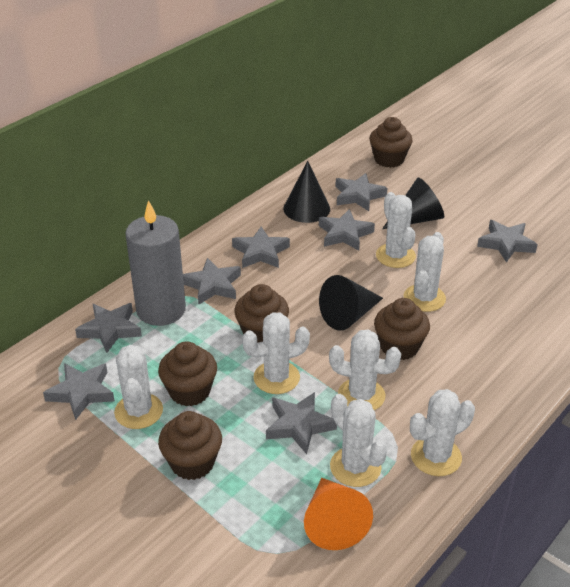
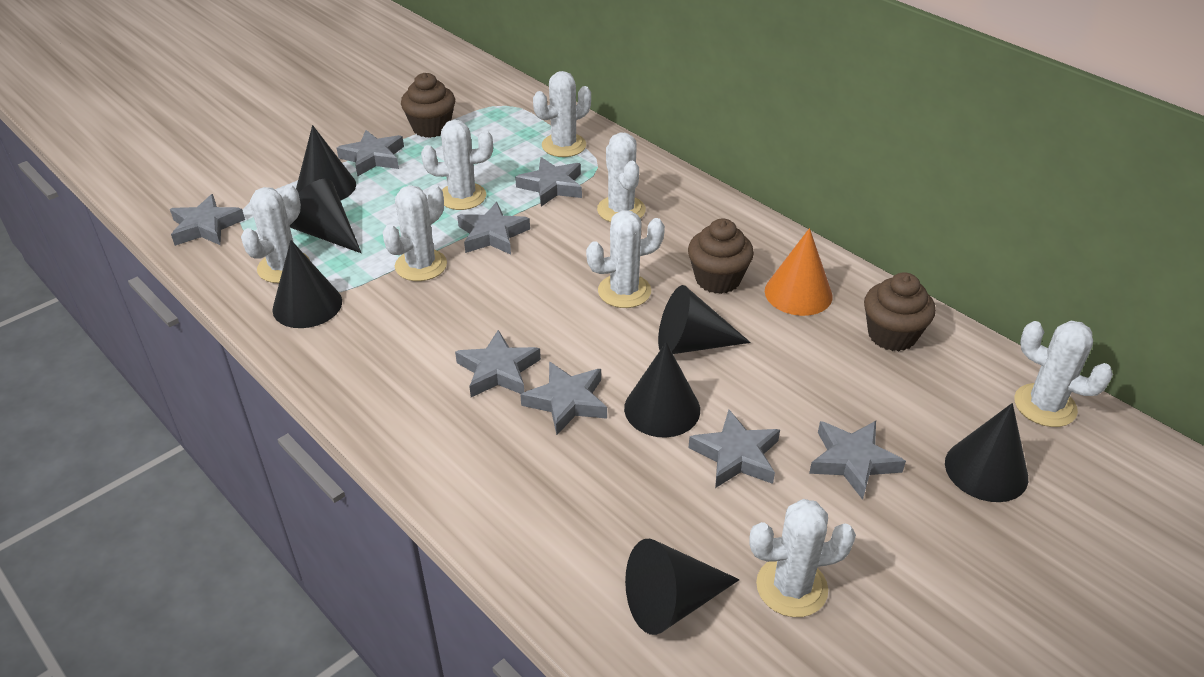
black cone: [283,161,330,223] [319,275,383,331] [382,178,444,229] = 3 -> [272,240,342,328] [290,179,361,253] [296,125,356,201] [624,342,700,437] [625,539,739,635] [658,285,751,354] [945,403,1028,502] = 7
brown cupcake: [158,341,217,406] [158,411,222,480] [234,284,289,343] [369,117,413,168] [374,298,430,360] = 5 -> [401,73,455,138] [688,218,754,294] [864,272,936,351] = 3
grey candle: [125,200,186,326] = 1 -> none = 0
white cactus: [114,345,163,429] [242,312,310,394] [329,330,401,411] [330,394,388,487] [376,192,416,268] [403,232,446,312] [410,389,475,476] = 7 -> [241,185,310,283] [382,185,447,281] [421,120,493,210] [533,71,591,157] [586,210,665,308] [597,132,646,222] [749,499,856,617] [1014,320,1113,427] = 8

